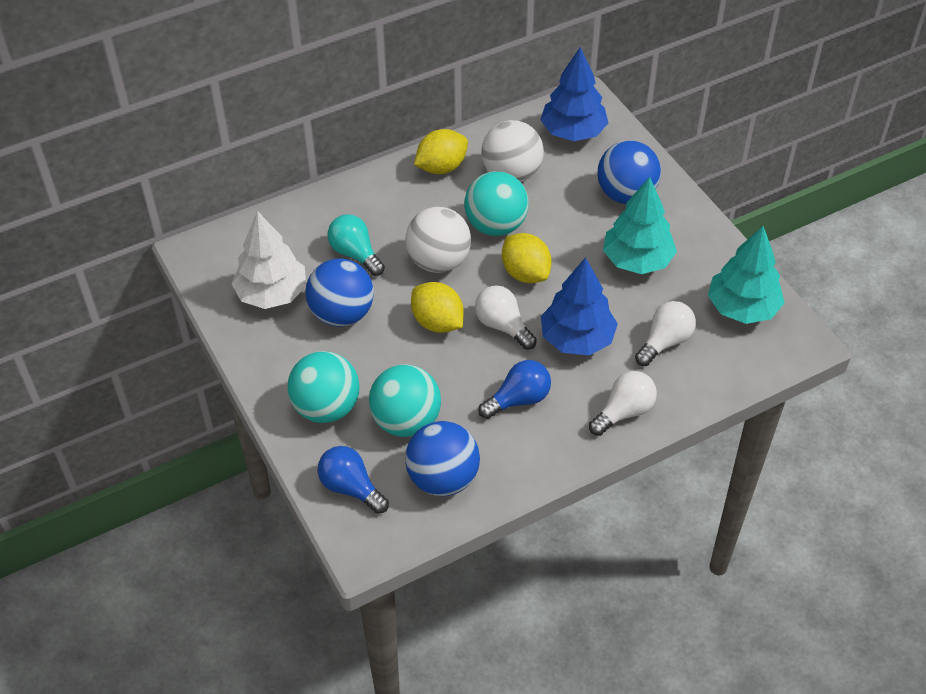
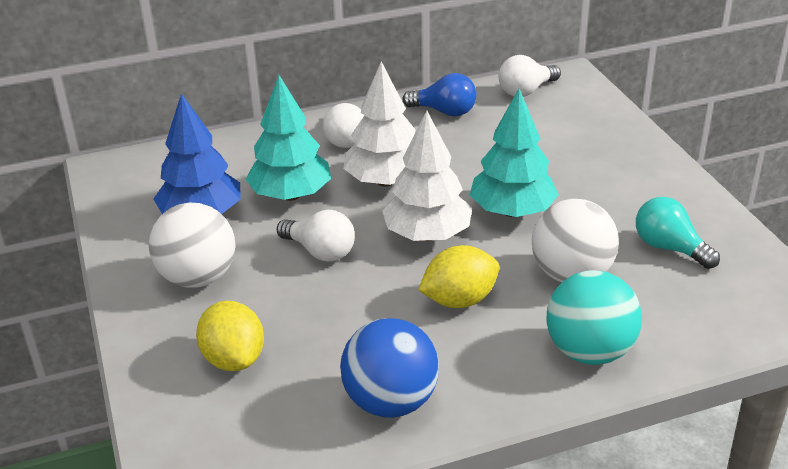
blue ball: [305,258,374,327] [405,421,480,496] [597,141,661,204] = 3 -> [340,318,439,418] = 1
blue light bulb: [317,446,389,514] [478,360,551,419] = 2 -> [402,73,477,117] = 1
blue tree: [541,47,608,141] [541,257,618,355] = 2 -> [153,93,241,214] = 1
turquoise ball: [287,351,360,423] [369,365,441,437] [464,171,529,236] = 3 -> [546,270,642,365] = 1
white tree: [231,211,306,309] = 1 -> [343,61,415,187] [382,111,472,241] = 2
yellow lemon: [411,282,464,333] [414,129,468,174] [502,233,552,283] = 3 -> [196,301,264,371] [418,245,499,308] = 2

